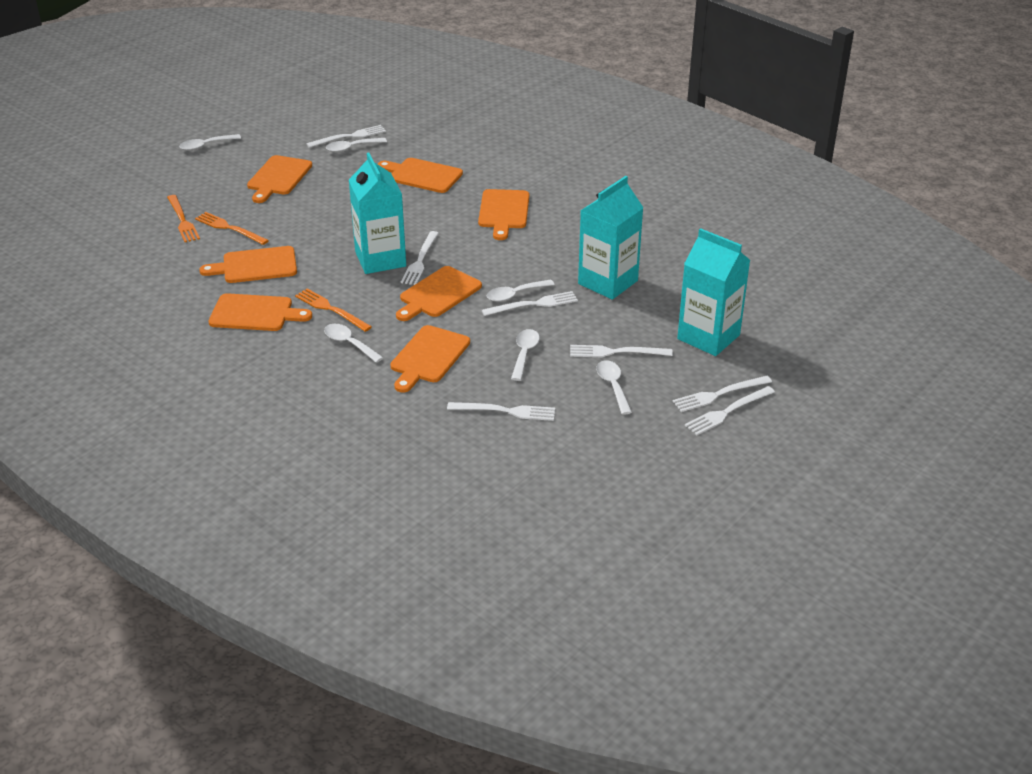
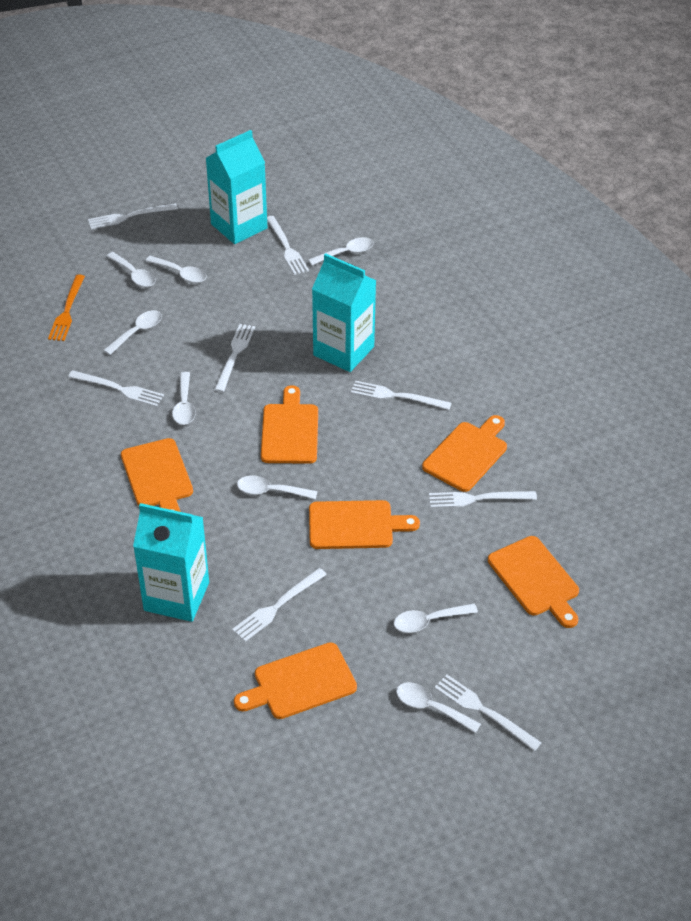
orange cutting board: [199,246,297,283] [208,293,312,331] [247,155,312,203] [378,158,463,193] [390,325,470,393] [396,266,482,321] [478,189,529,240] = 7 -> [121,438,193,512] [234,642,357,719] [261,385,318,464] [309,500,420,549] [422,415,507,492] [488,536,579,628] = 6
orange fork: [167,195,200,242] [195,212,269,245] [295,288,372,332] = 3 -> [48,274,85,341] = 1
white fork: [306,125,386,148] [401,231,439,285] [447,402,555,421] [482,291,578,316] [570,345,673,357] [673,376,772,412] [685,386,775,435] = 7 -> [68,370,164,407] [88,203,178,229] [214,324,255,392] [232,568,327,642] [267,216,309,275] [351,381,451,410] [429,491,537,508] [434,674,541,751] = 8
white spoon: [179,134,241,151] [324,324,383,363] [326,138,387,152] [487,279,555,302] [511,329,540,381] [596,360,632,415] = 6 -> [104,310,162,355] [106,252,156,287] [145,256,206,283] [172,372,196,425] [237,476,318,499] [308,237,374,265] [394,603,478,633] [396,682,481,733] = 8

